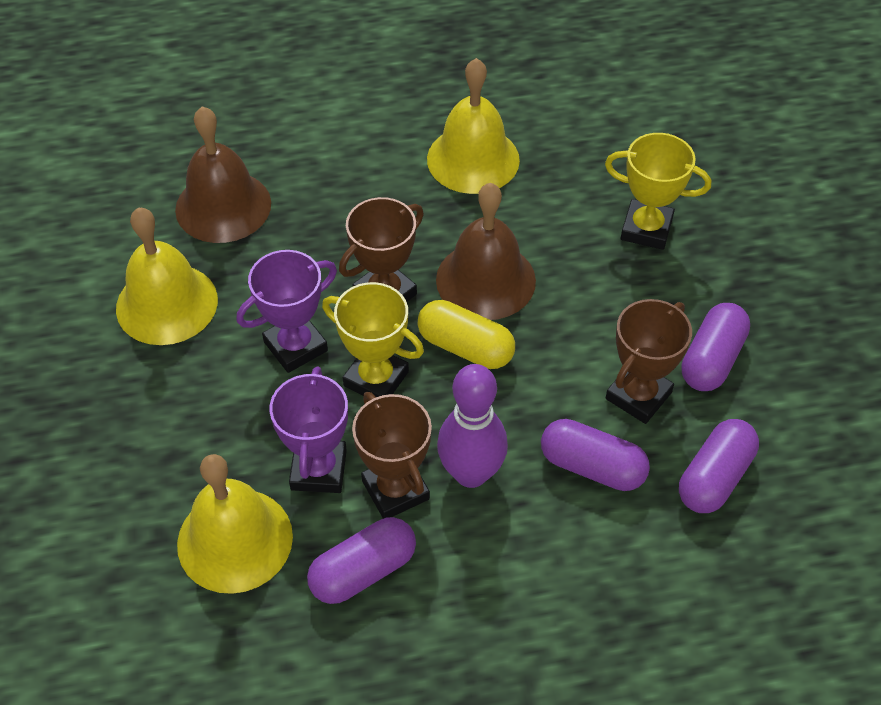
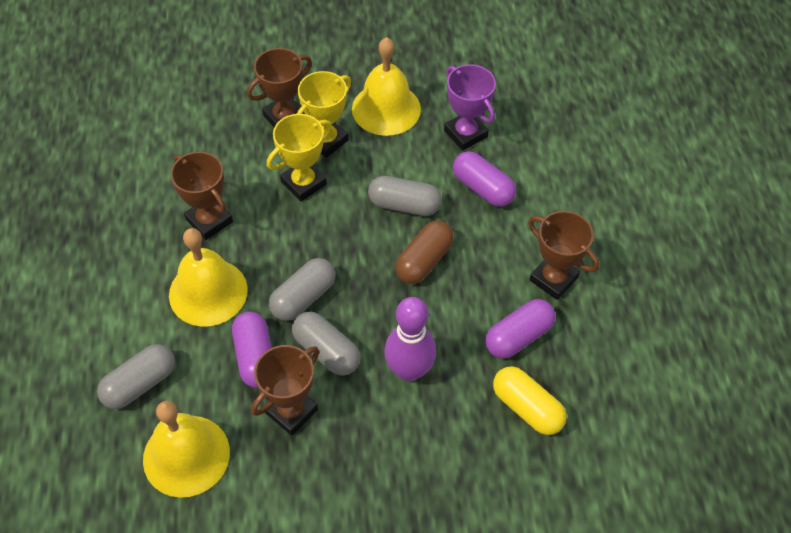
brown bell: [175,106,271,243] [436,183,536,320] = 2 -> none = 0
brown capsule: none = 0 -> [395,220,454,284] = 1
brown trophy: [339,197,424,302] [352,392,432,519] [606,299,692,424] = 3 -> [170,152,233,240] [247,48,312,127] [251,345,319,436] [528,211,599,300] = 4
grey capsule: none = 0 -> [97,344,175,409] [269,258,335,321] [292,311,360,376] [368,176,442,216] = 4
purple capsule: [307,517,416,604] [541,419,650,491] [679,419,759,513] [681,303,750,391] = 4 -> [232,312,272,388] [453,151,516,207] [485,299,555,359] = 3
purple trophy: [236,250,337,373] [269,366,348,493] = 2 -> [444,64,496,151] = 1

